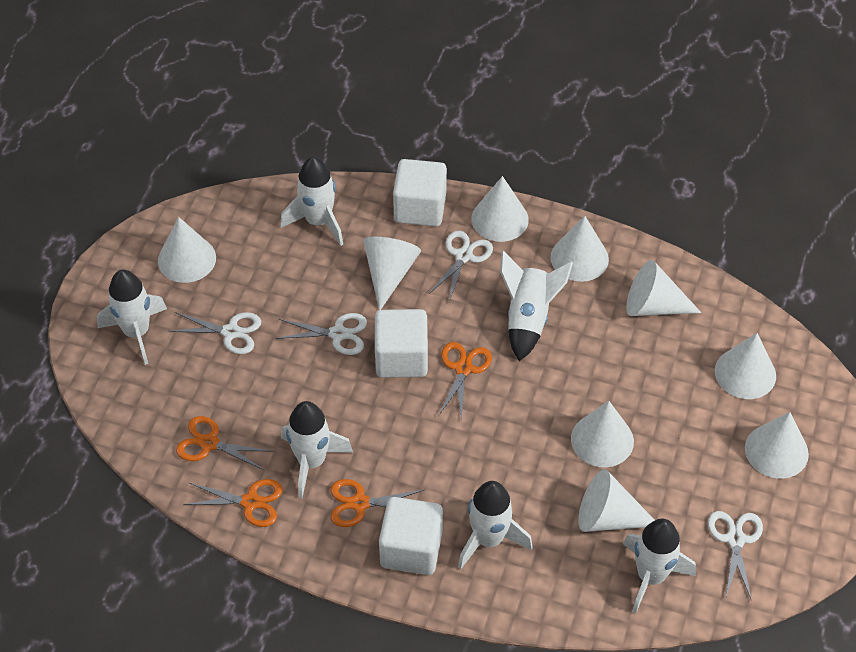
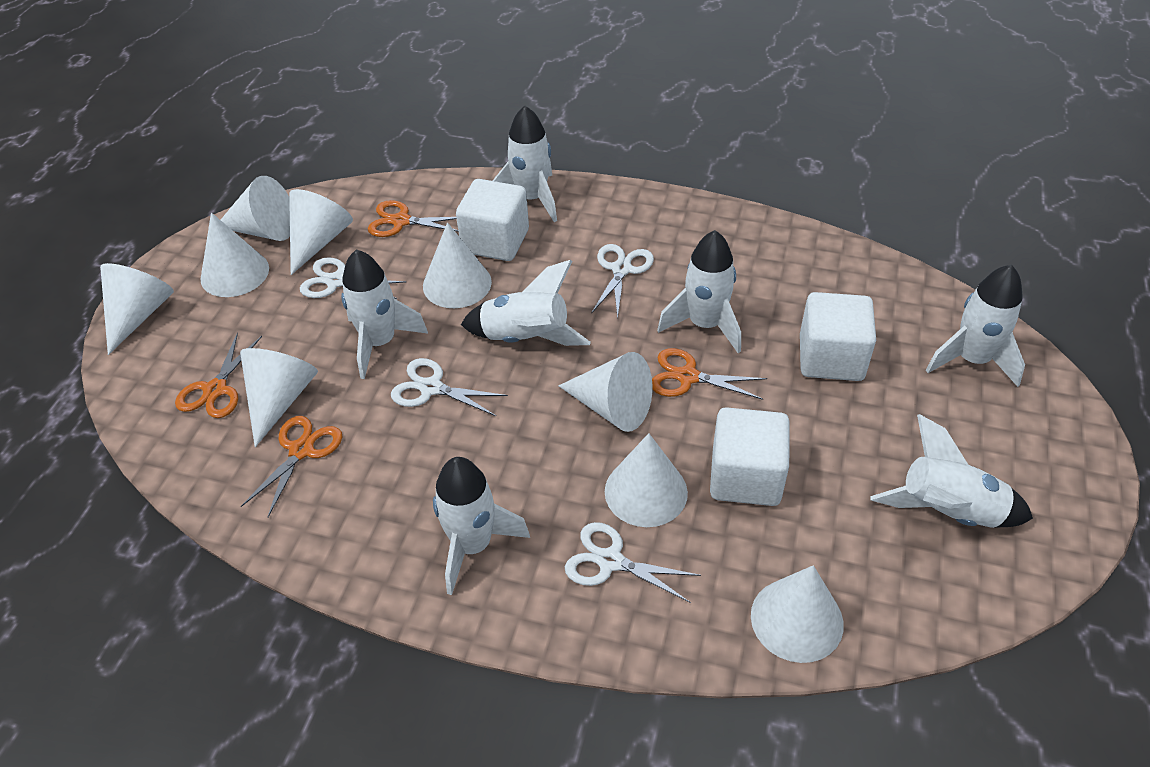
white rocket: [97,269,167,365] [280,157,343,246] [281,401,353,498] [458,481,532,569] [500,251,573,361] [623,519,696,614] = 6 -> [341,249,428,379] [433,457,530,595] [461,260,591,346] [493,106,557,222] [657,230,741,353] [870,414,1033,528] [926,265,1025,387] = 7

